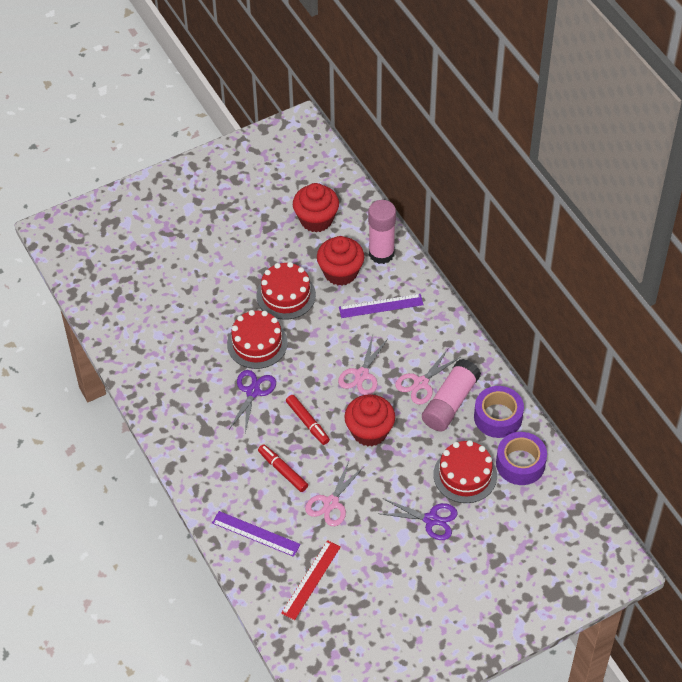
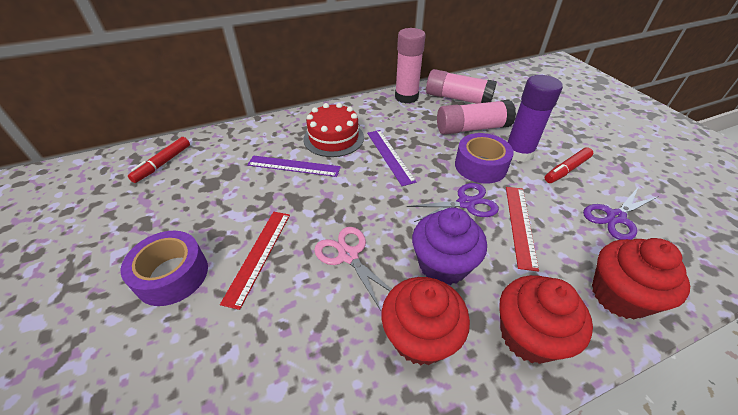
pink glue stick: [368,200,396,264] [422,359,481,432] = 2 -> [395,28,426,103] [426,69,497,104] [437,100,516,135] = 3
pink scissors: [305,461,363,526] [338,335,388,395] [395,349,460,405] = 3 -> [314,227,392,311] = 1
purple cupcake: none = 0 -> [412,207,487,285] = 1
purple glue stick: none = 0 -> [508,75,563,162] = 1
red cake: [227,310,288,369] [257,262,316,320] [433,440,497,503] = 3 -> [303,103,364,157] = 1
red ruler: [281,540,341,620] = 1 -> [220,212,290,310] [506,187,539,272] = 2

